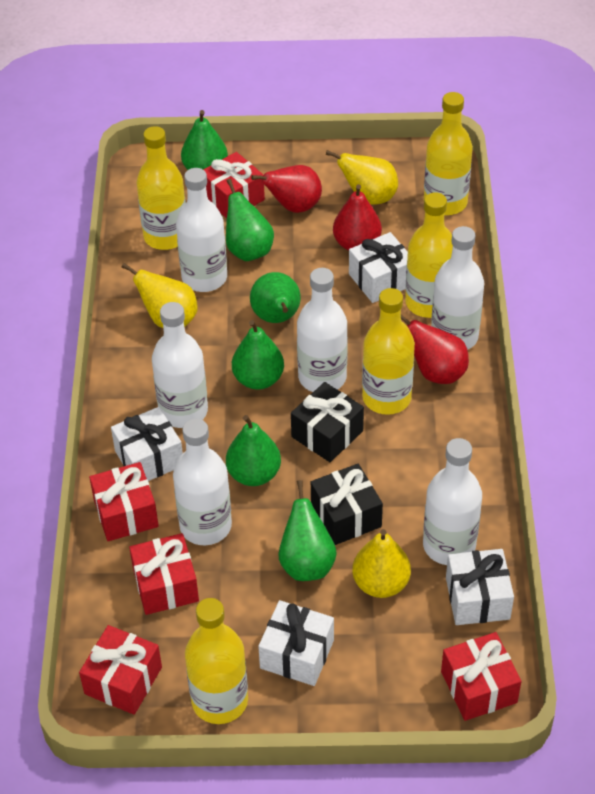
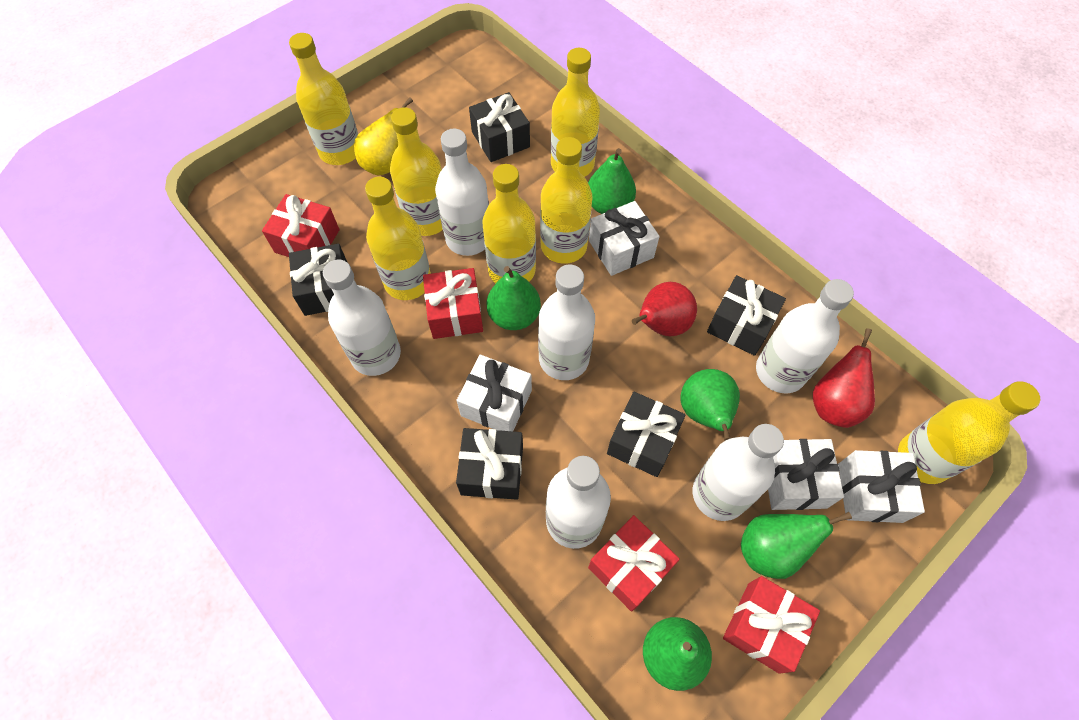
black gift: [291,382,364,462] [311,464,383,545] = 2 -> [289,244,348,316] [456,428,523,500] [469,92,530,162] [607,392,686,477] [707,275,786,356] = 5
green pear: [181,110,228,170] [226,179,274,261] [226,415,281,486] [232,320,284,390] [250,272,301,323] [278,480,337,581] = 6 -> [486,266,541,330] [588,148,636,214] [643,617,712,691] [680,369,740,441] [741,512,852,579] = 5
red gift: [79,625,162,715] [89,462,159,541] [129,533,199,615] [203,152,265,219] [441,632,522,721] = 5 -> [262,194,340,257] [423,268,483,339] [588,515,680,612] [723,576,820,674] = 4
red pear: [251,165,322,213] [333,184,382,251] [401,315,469,384] = 3 -> [632,282,697,336] [813,328,875,428] = 2
yellow bottle: [136,126,186,250] [185,598,248,724] [362,288,415,415] [405,192,453,318] [424,92,473,215] = 5 -> [289,33,358,165] [365,177,431,300] [390,107,443,236] [482,164,536,283] [540,137,593,264] [551,48,600,177] [898,381,1040,484] = 7
yellow pear: [122,263,197,328] [326,150,398,205] [352,529,411,598] = 3 -> [354,97,413,175] = 1

